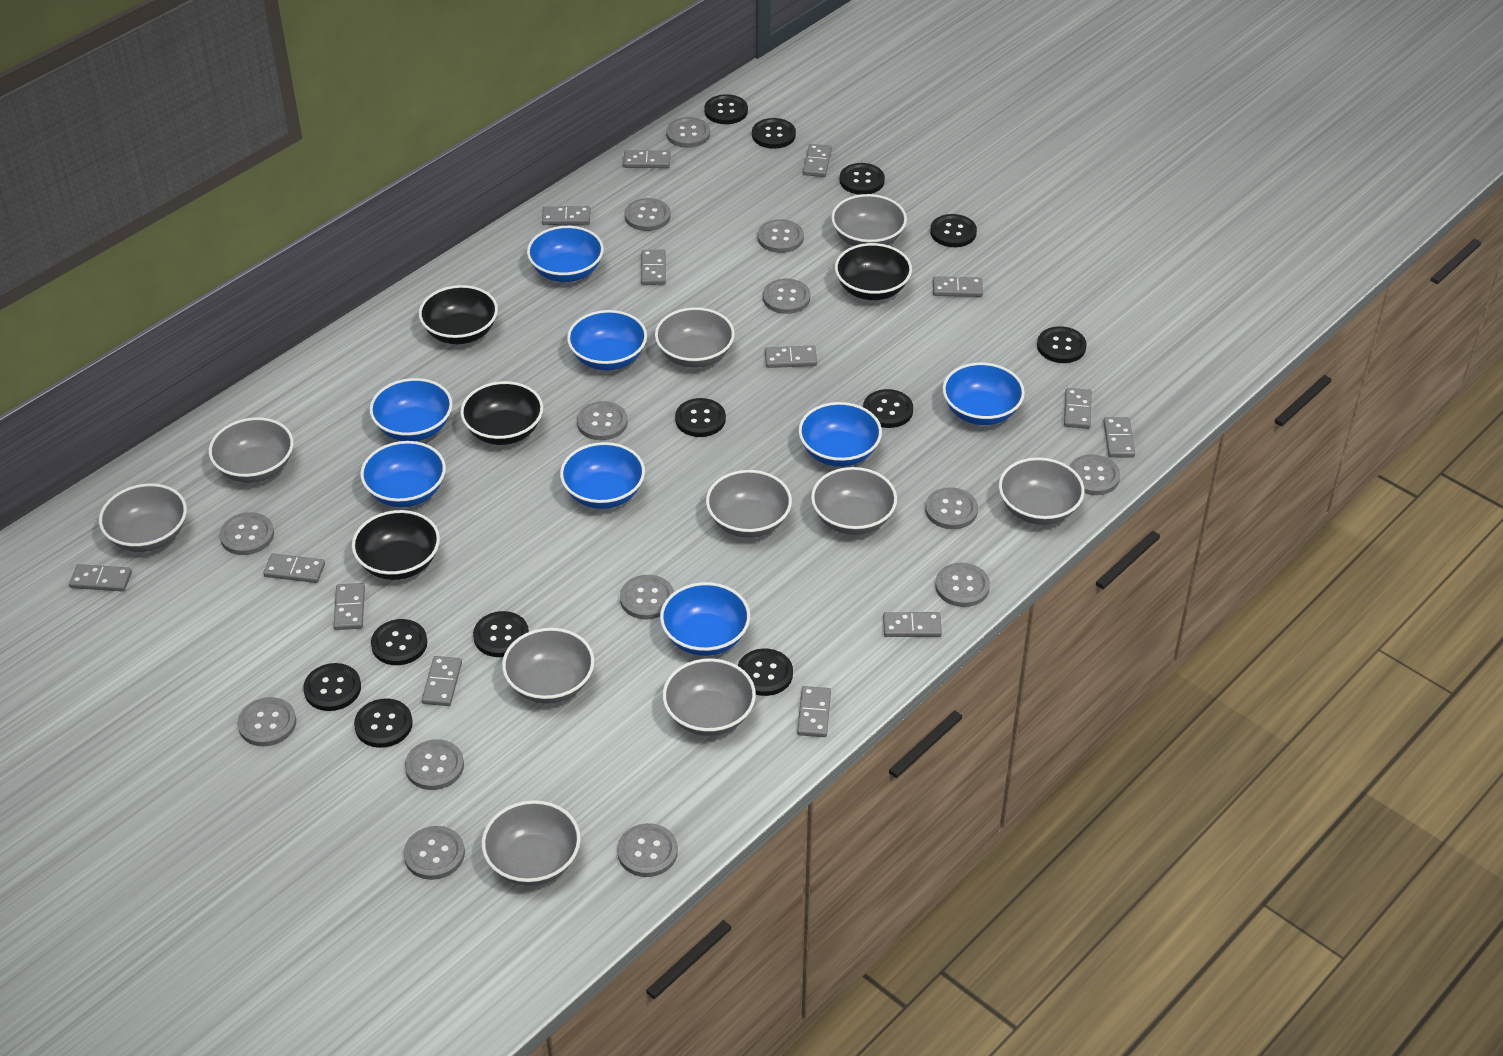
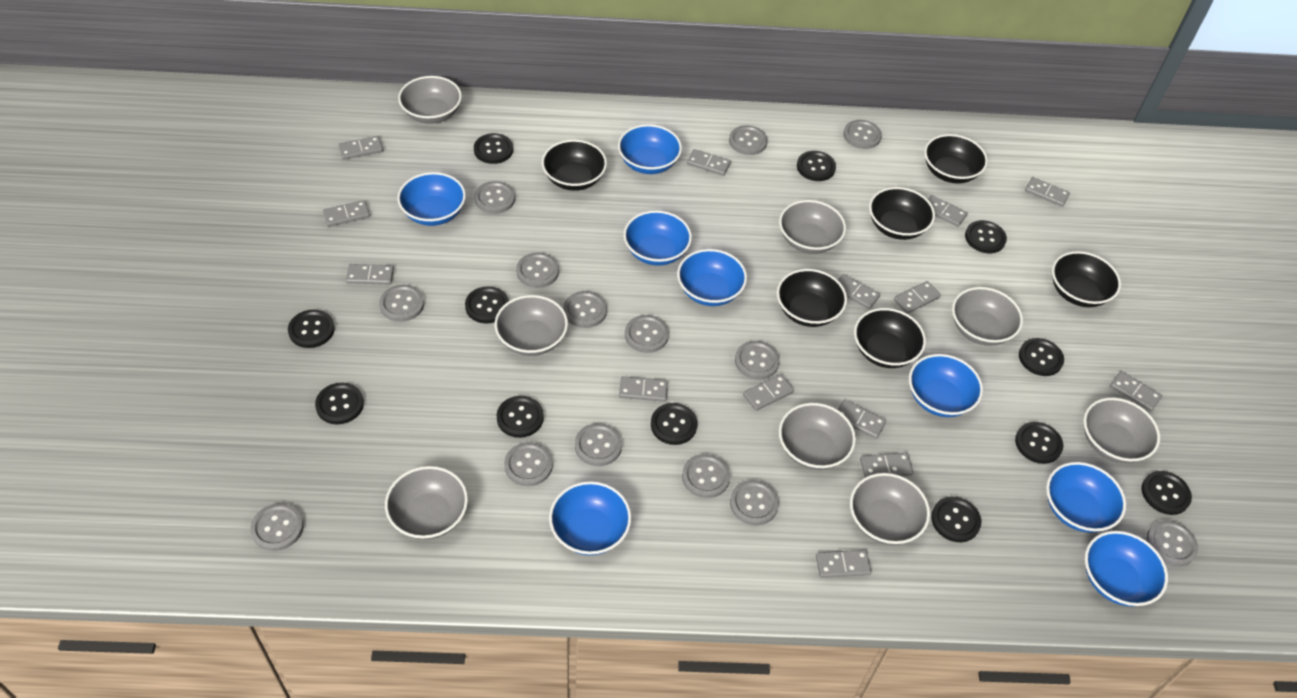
black bowl: [352,510,440,580] [419,285,498,344] [460,381,543,445] [835,243,912,300] = 4 -> [542,140,607,191] [777,269,847,327] [854,308,926,368] [869,187,935,240] [924,134,988,184] [1052,251,1121,307] = 6
grey bowl: [99,484,187,552] [209,417,294,483] [482,800,581,886] [502,628,594,704] [655,307,735,368] [663,658,756,736] [706,470,792,538] [811,467,897,535] [831,194,907,246] [999,457,1085,525] = 10 -> [385,466,468,540] [398,76,462,124] [495,295,568,356] [779,200,846,254] [779,403,856,470] [850,473,930,545] [952,287,1023,346] [1084,397,1160,463] = 8

